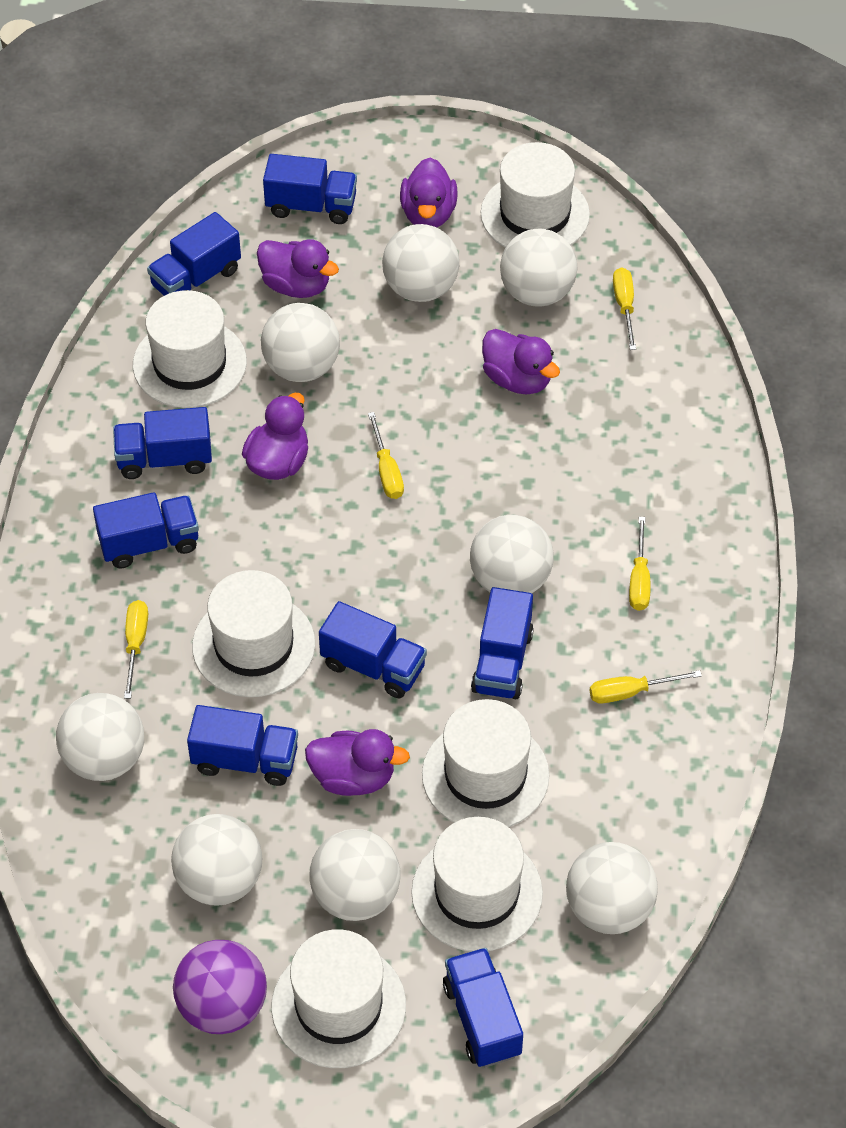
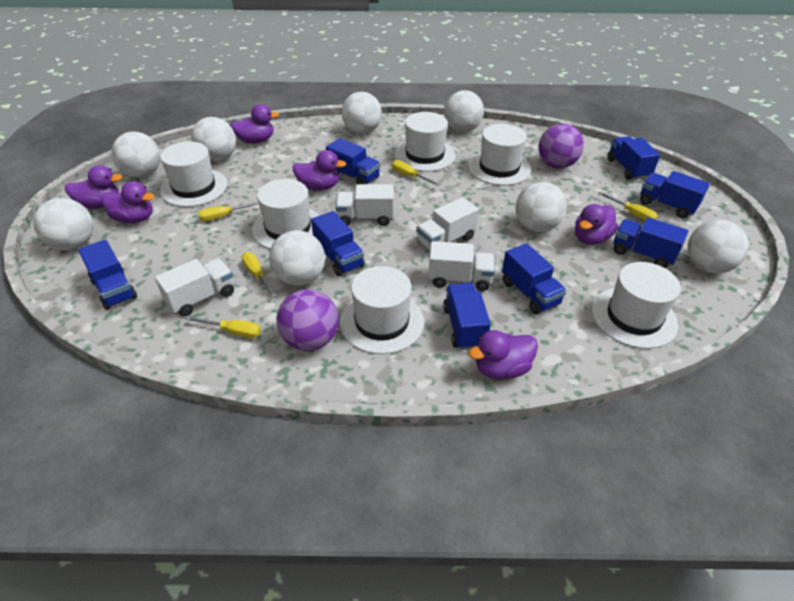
purple ball: [173,940,267,1034] = 1 -> [276,289,339,351] [539,124,584,169] = 2
purple duck: [242,393,308,480] [257,239,339,298] [305,729,410,796] [400,158,458,227] [482,329,560,394] = 5 -> [65,165,123,209] [101,181,154,223] [230,104,279,144] [293,150,346,190] [469,330,538,379] [575,204,618,245] = 6
white truck: none = 0 -> [155,258,234,316] [335,184,394,226] [416,197,479,250] [428,241,495,291] = 4

